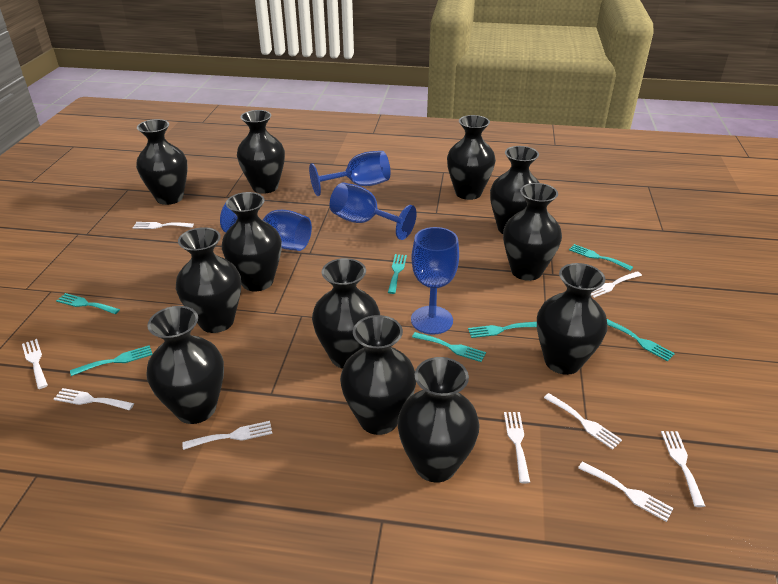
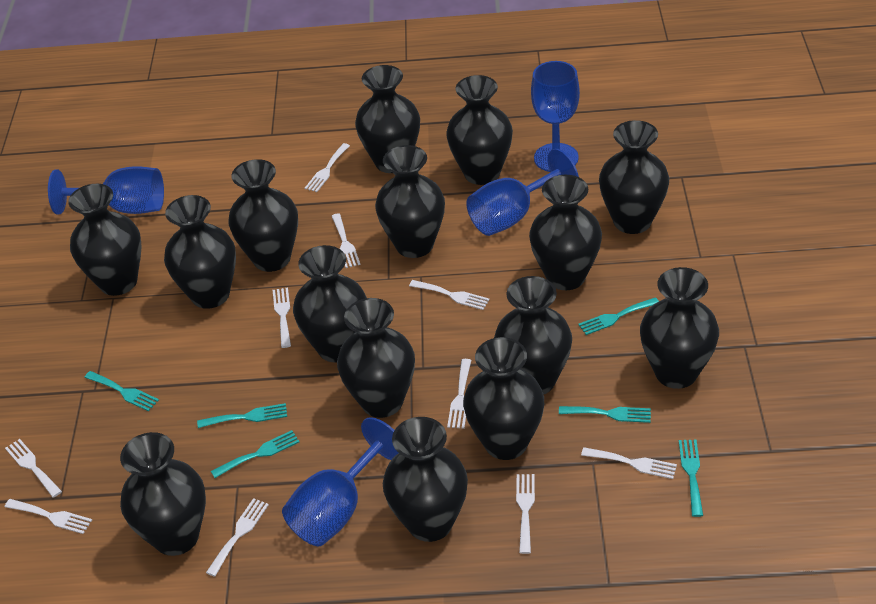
black vase: [136,119,188,205] [146,306,224,424] [176,227,241,333] [222,192,282,291] [237,110,285,194] [312,258,380,368] [340,315,416,435] [397,357,480,483] [447,115,496,200] [490,146,539,234] [503,183,562,281] [537,263,608,375] = 12 -> [68,184,142,296] [120,432,206,556] [164,195,236,309] [228,159,298,272] [293,245,367,362] [337,298,415,418] [355,65,420,173] [375,145,445,258] [383,417,468,542] [446,75,513,185] [463,337,544,460] [494,276,572,395] [529,175,602,290] [599,120,669,234] [640,267,719,389] = 15
turquoise fork: [56,293,120,314] [70,345,152,376] [388,254,407,294] [412,332,486,362] [468,322,537,338] [569,244,633,271] [607,319,675,361] = 7 -> [84,371,159,411] [197,403,287,428] [211,430,299,478] [559,406,651,423] [578,297,659,335] [679,440,703,517] = 6
white fork: [22,339,48,389] [53,388,134,410] [133,222,194,229] [182,421,272,450] [504,412,530,483] [544,393,622,450] [578,461,673,522] [590,271,642,298] [661,431,705,507] = 9 -> [5,439,62,498] [5,499,92,534] [206,498,269,577] [273,287,291,348] [305,143,350,192] [332,213,360,268] [409,280,490,310] [447,359,471,429] [516,474,535,554] [581,447,677,479] = 10

